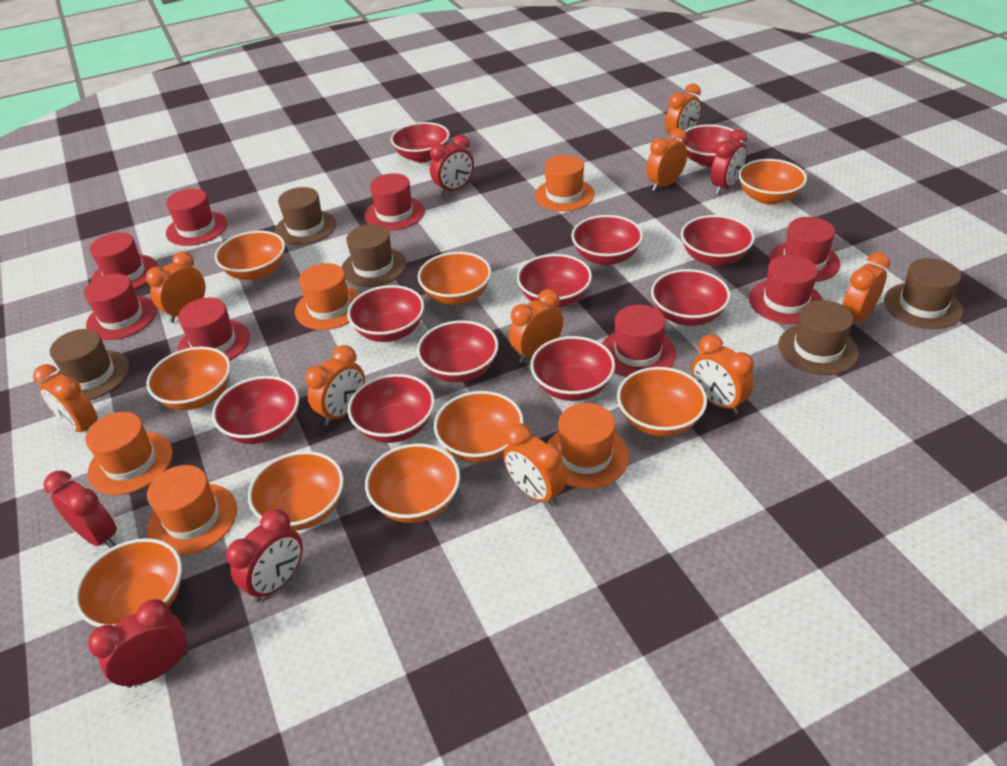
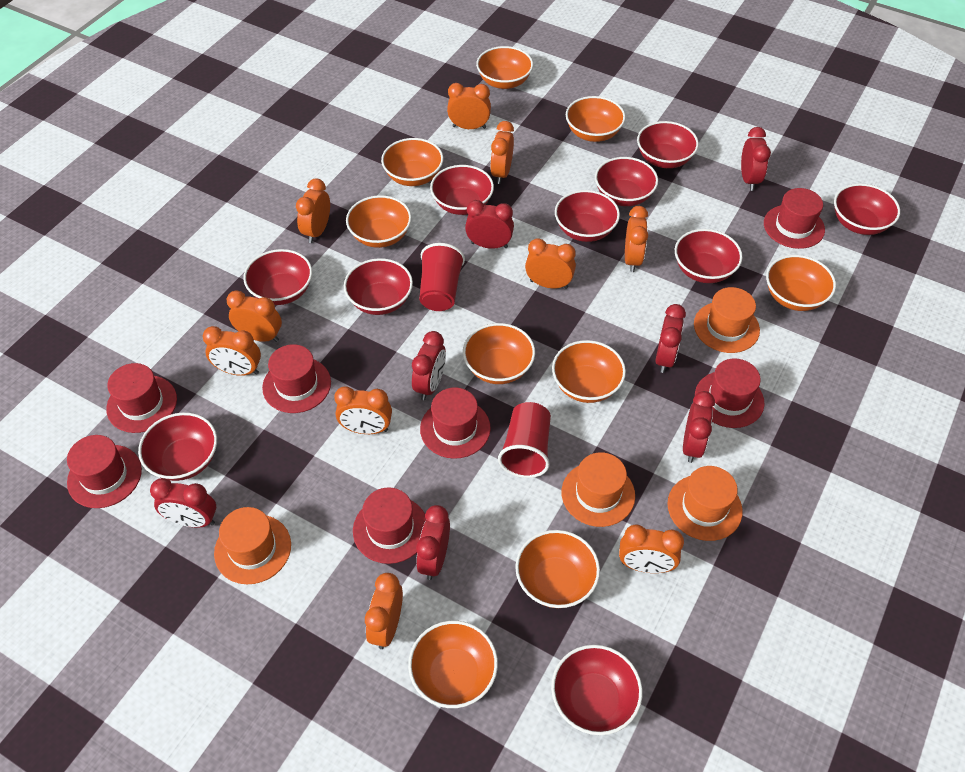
brown hat: [50,329,129,400] [275,187,336,245] [342,224,406,287] [778,300,859,375] [884,258,963,329] = 5 -> none = 0
orange clock: [33,364,98,432] [146,251,206,323] [305,345,365,426] [504,423,567,507] [509,289,563,363] [646,128,687,191] [665,84,701,139] [692,334,754,414] [842,252,890,322] = 9 -> [203,326,261,376] [227,290,282,342] [296,178,330,243] [334,387,392,434] [365,573,403,649] [447,83,491,129] [490,121,514,184] [525,238,576,289] [619,524,684,573] [625,206,648,272] = 10
orange hat: [85,412,173,495] [147,465,237,555] [295,263,360,330] [535,155,595,211] [547,403,629,489] = 5 -> [214,507,291,584] [562,452,635,527] [667,466,743,541] [694,287,760,353] = 4
red bowl: [212,376,299,444] [347,285,424,342] [348,374,435,443] [391,122,450,163] [417,320,499,382] [517,254,592,308] [530,336,615,401] [571,215,643,265] [651,269,730,326] [679,124,743,167] [681,215,755,266] = 11 -> [138,412,217,481] [243,249,312,305] [344,258,413,315] [430,165,494,215] [551,645,642,735] [555,190,620,242] [595,157,658,206] [637,121,699,168] [675,229,742,283] [834,184,900,235] = 10
red clock: [44,470,117,548] [88,599,188,688] [226,509,303,602] [430,135,474,195] [711,129,747,194] = 5 -> [150,478,216,528] [412,331,446,400] [416,505,450,580] [465,200,514,249] [655,304,686,373] [683,391,715,463] [741,127,771,191] = 7
red cup: none = 0 -> [419,243,465,311] [498,402,551,478] = 2
red hat: [84,274,157,340] [90,232,158,290] [166,189,227,246] [177,298,250,361] [365,173,425,231] [602,305,676,377] [749,255,823,324] [769,217,840,282] = 8 -> [67,435,142,508] [106,363,177,433] [262,344,331,413] [353,487,426,564] [420,387,491,459] [695,358,764,428] [764,188,825,249] = 7

